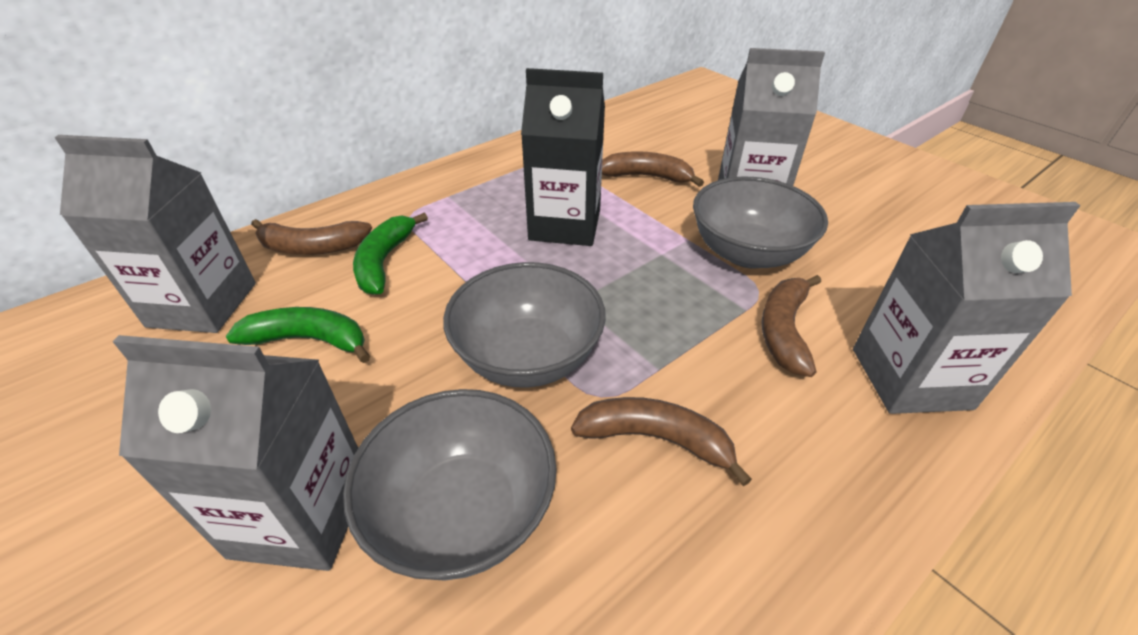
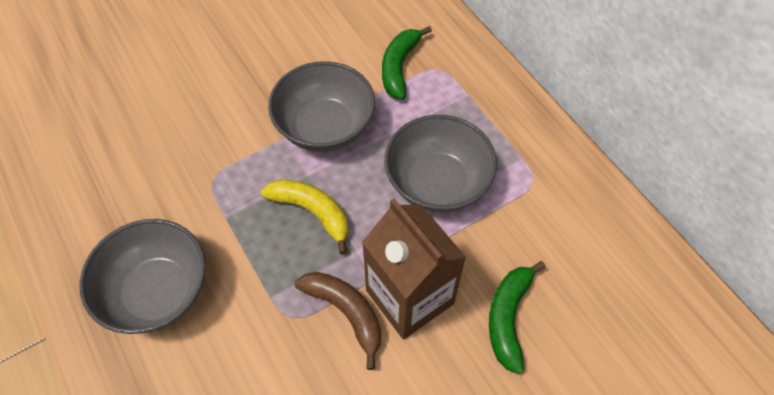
black carton: [521,68,605,246] = 1 -> none = 0
brown banana: [251,219,372,255] [571,397,752,486] [602,151,704,187] [761,275,821,377] = 4 -> [295,272,381,370] = 1
brown carton: none = 0 -> [362,198,467,339] = 1
grey carton: [54,135,256,333] [113,335,358,571] [718,48,825,186] [853,202,1081,414] = 4 -> none = 0
yellow banana: none = 0 -> [261,179,348,255] = 1

